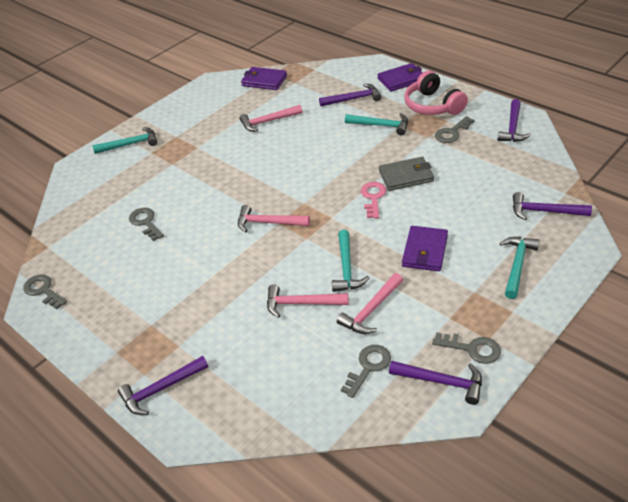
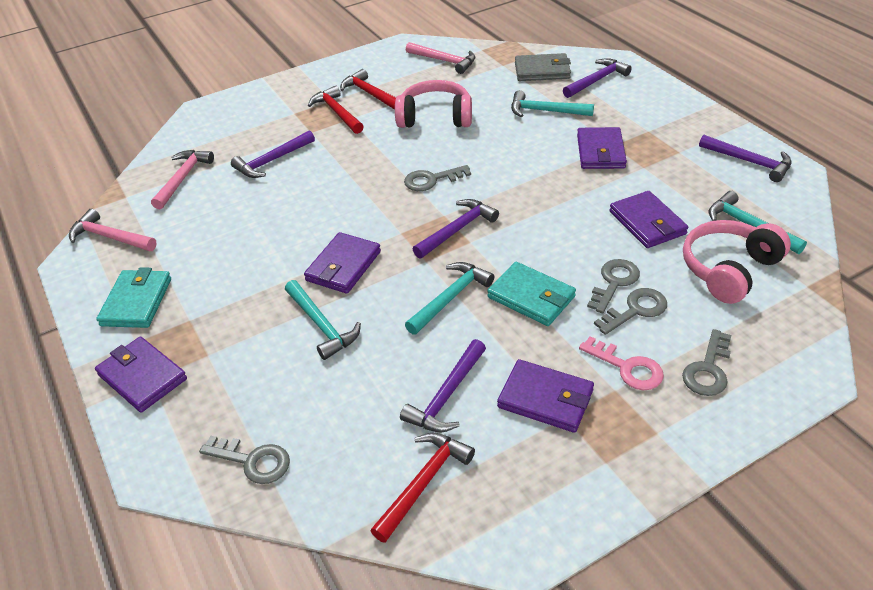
pink hammer: [238,205,310,232] [239,105,302,132] [267,284,348,318] [337,273,403,334] = 4 -> [69,209,157,251] [151,150,214,209] [406,42,475,74] = 3
pink headphones: [404,71,468,115] = 1 -> [395,80,472,128] [683,220,791,304] = 2
purple wallet: [241,67,287,90] [377,63,423,92] [402,226,448,271] = 3 -> [95,337,187,412] [304,232,381,294] [497,359,594,433] [577,127,627,169] [610,191,688,248] = 5
red hammer: none = 0 -> [308,85,364,134] [340,69,396,110] [370,433,475,543] = 3
turquoise wallet: none = 0 -> [96,267,171,328] [487,262,576,326] = 2

